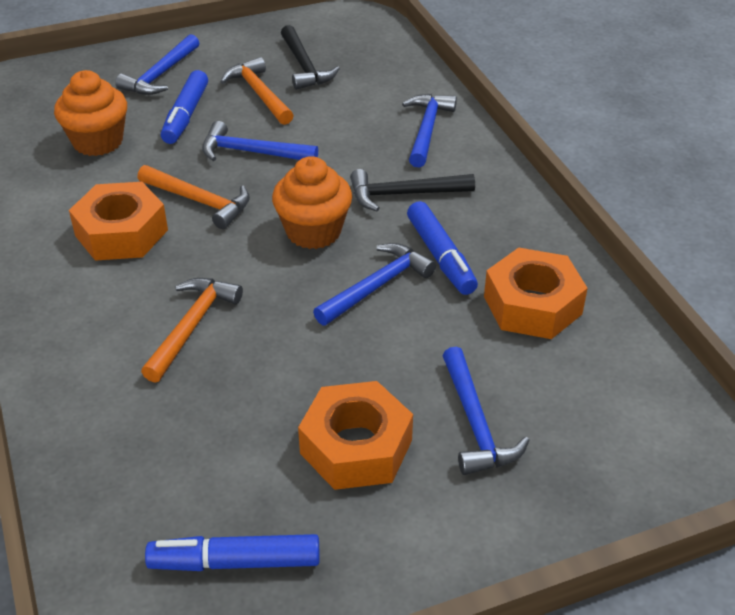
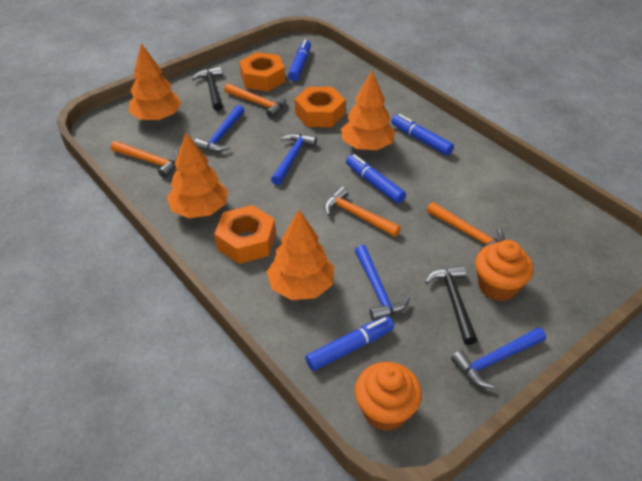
blue hammer: [115,34,199,95] [202,121,318,161] [313,243,436,325] [402,94,457,168] [442,346,530,475] = 5 -> [194,105,244,152] [271,133,317,185] [355,245,410,321] [451,327,546,388] = 4
blue marker: [145,534,319,571] [161,70,208,144] [407,201,478,295] = 3 -> [288,39,311,81] [305,316,394,371] [346,154,406,204] [392,114,454,156] = 4
orange hammer: [138,165,250,229] [141,278,243,383] [220,57,294,125] = 3 -> [111,141,178,178] [224,83,286,118] [324,186,401,237] [427,202,505,251] = 4
orange tree: none = 0 -> [129,43,181,121] [167,133,228,218] [267,210,334,300] [341,71,395,150] = 4

